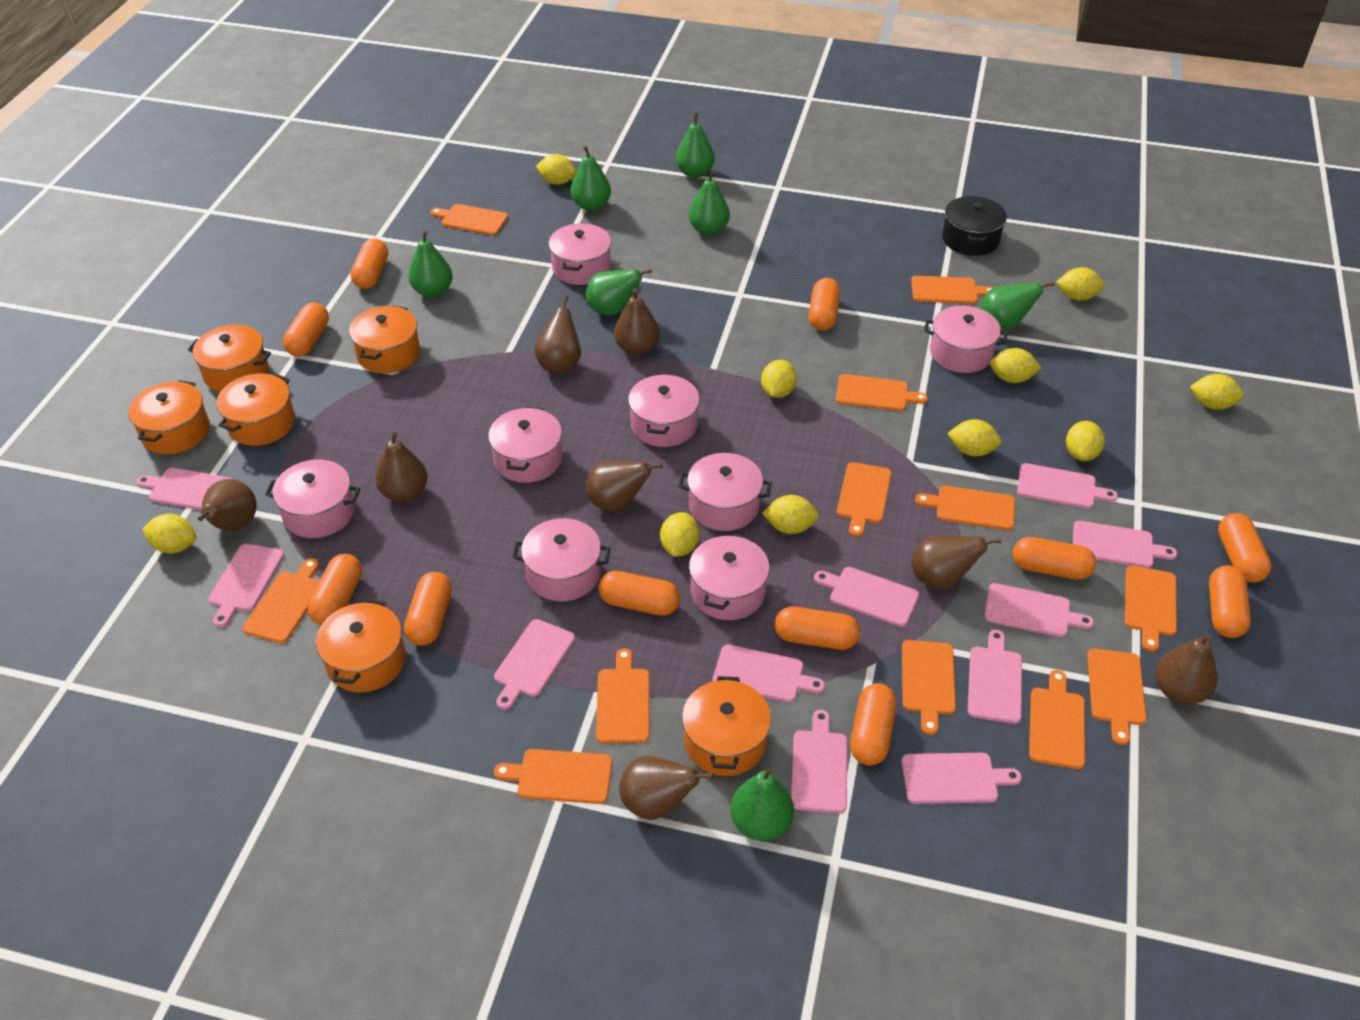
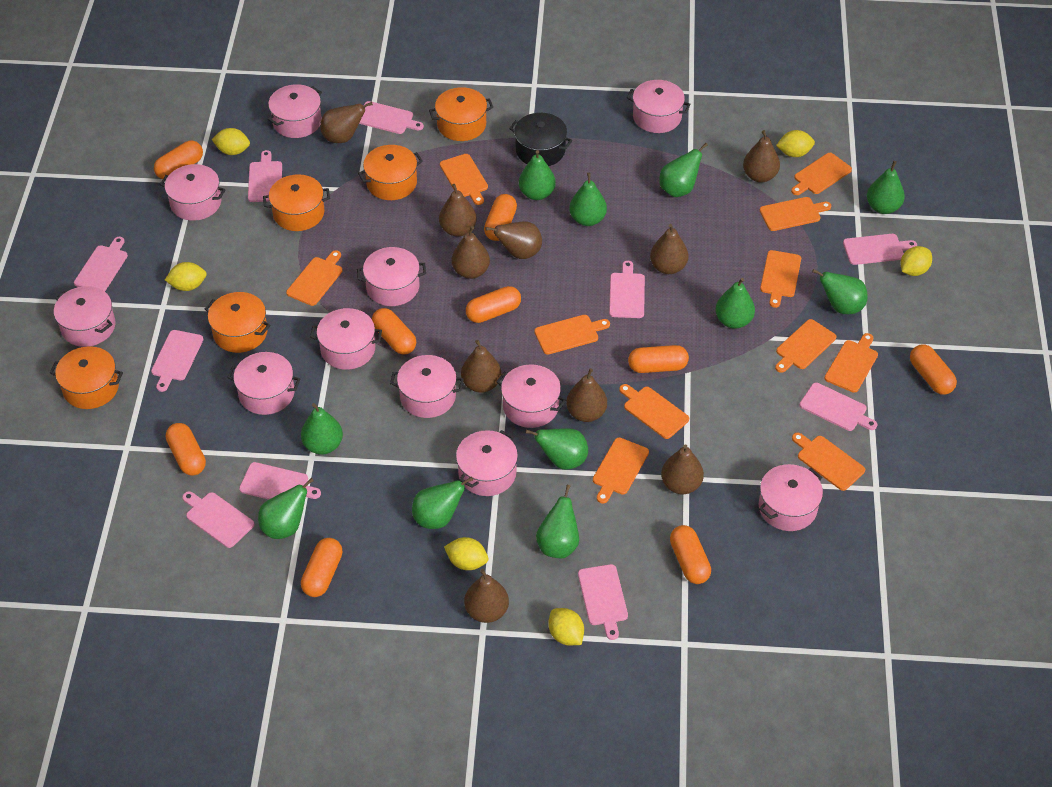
brown pear: [198,479,257,531] [375,431,428,502] [534,295,581,373] [586,461,662,511] [614,289,660,355] [619,756,713,820] [911,535,1001,589] [1155,634,1218,704] = 8 -> [320,102,373,143] [439,184,477,237] [452,226,490,279] [461,340,501,393] [464,569,509,623] [486,222,542,259] [566,368,607,422] [650,224,688,274] [661,444,704,494] [743,130,780,182] = 10
green pear: [408,231,453,298] [571,146,611,211] [586,269,652,315] [676,113,715,178] [689,170,730,236] [730,766,794,841] [980,281,1055,330] = 7 -> [258,478,314,539] [301,403,343,455] [412,477,473,529] [519,150,556,200] [525,428,588,469] [536,485,579,558] [569,173,607,226] [659,143,708,197] [715,278,755,329] [812,269,868,314] [867,161,905,214] = 11
orange capsule: [283,303,329,356] [307,554,362,625] [350,238,388,289] [404,572,452,646] [598,571,680,616] [775,607,860,650] [809,278,840,330] [850,683,896,766] [1013,537,1097,580] [1209,565,1251,638] [1218,513,1272,583] = 11 -> [154,140,203,179] [166,423,206,476] [301,538,342,597] [372,308,416,355] [466,286,521,323] [484,194,517,241] [628,345,689,373] [670,525,711,584] [910,345,957,395] = 9
orange cutting board: [242,558,319,643] [430,204,508,235] [494,749,612,804] [596,648,649,743] [836,374,928,411] [837,462,891,537] [902,640,956,735] [911,276,993,304] [915,486,1015,530] [1029,670,1085,769] [1087,649,1147,745] [1125,565,1177,652] = 12 -> [286,250,342,306] [440,154,488,205] [534,315,610,355] [593,437,649,504] [619,384,689,439] [760,197,831,231] [760,250,801,308] [775,319,836,373] [791,153,852,195] [792,433,865,491] [825,333,878,393] = 11
orange pot: [128,380,210,454] [188,325,271,392] [217,374,295,446] [316,599,406,693] [349,305,420,373] [682,676,771,776] = 6 -> [50,346,123,409] [205,292,271,353] [263,174,330,231] [358,145,423,200] [429,87,493,141] = 5
pink cutting board: [136,468,233,510] [208,544,284,627] [494,619,575,710] [712,645,825,703] [791,710,847,814] [814,567,919,627] [901,753,1022,804] [968,630,1022,724] [984,583,1094,637] [1017,463,1118,509] [1073,521,1177,568] = 11 -> [74,237,128,291] [151,330,203,392] [182,491,254,548] [239,462,321,500] [248,150,282,202] [359,101,424,134] [578,564,628,640] [609,261,645,318] [799,383,878,431] [843,234,917,265] = 10
pink pot: [265,460,360,538] [488,407,562,483] [512,518,610,601] [549,223,611,285] [628,373,700,447] [678,453,772,531] [689,534,770,620] [924,306,1008,373] = 8 -> [54,286,116,347] [160,164,226,221] [227,352,300,415] [268,84,322,138] [310,308,382,370] [357,247,426,306] [390,355,464,418] [456,430,518,496] [496,365,566,428] [627,80,691,133] [759,464,823,531] = 11
yellow lemon: [143,514,196,554] [536,154,577,185] [660,512,700,557] [761,360,797,398] [762,495,819,534] [947,419,1001,456] [990,348,1041,383] [1056,267,1104,301] [1066,421,1105,461] [1190,374,1244,410] = 10 -> [165,262,207,291] [212,128,250,155] [444,537,488,570] [549,608,584,645] [776,130,815,157] [901,246,932,276] = 6

